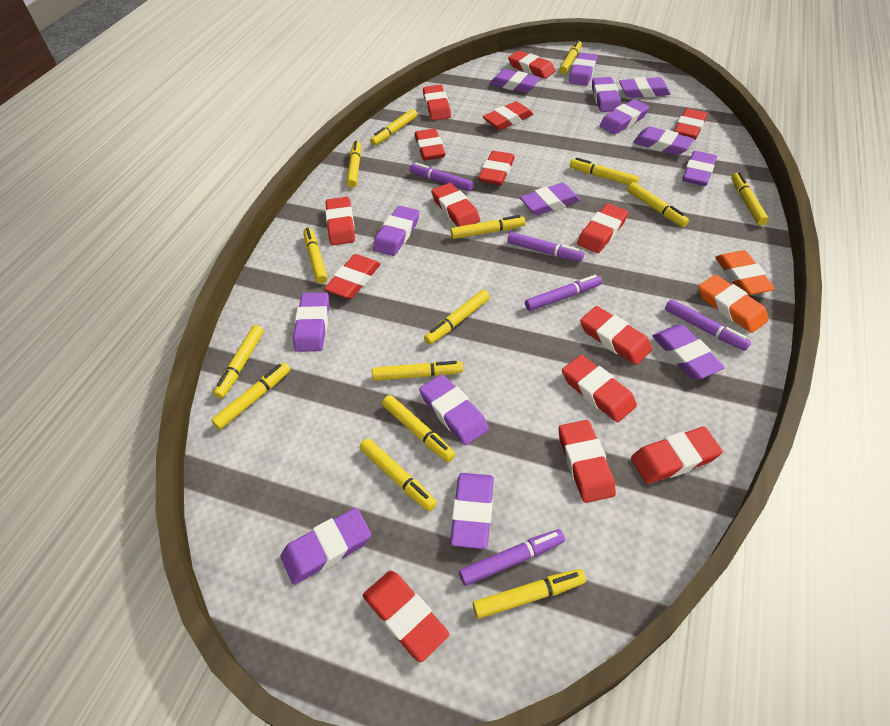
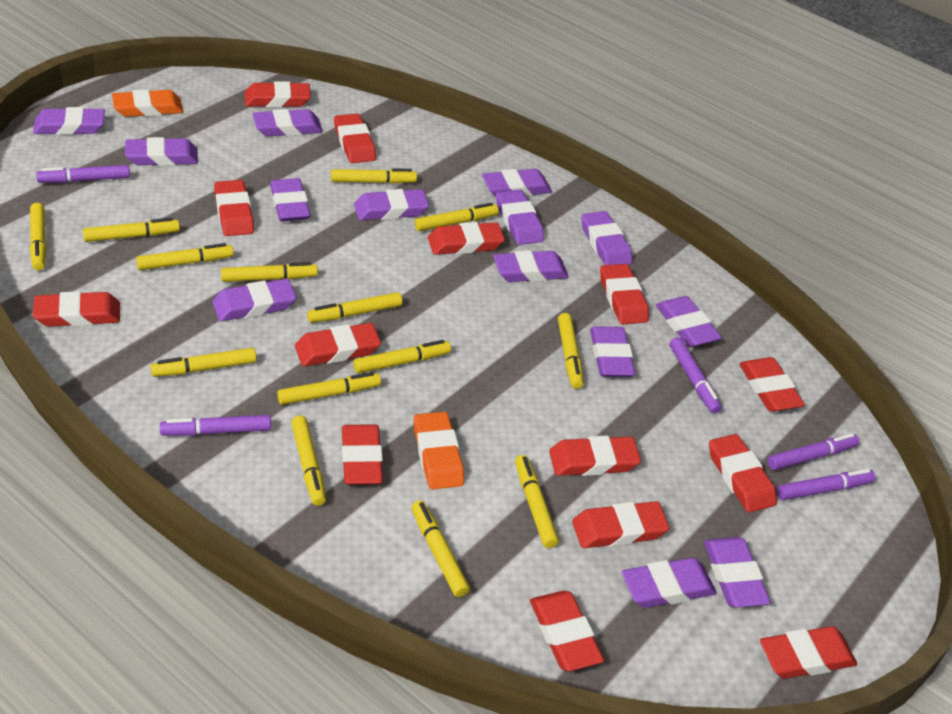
red eraser: [324,254,381,299] [325,197,355,245] [363,571,449,662] [415,128,445,161] [423,85,451,121] [431,183,480,227] [478,151,515,185] [483,101,533,130] [508,51,555,79] [559,420,616,503] [562,355,637,422] [577,203,628,253] [580,306,652,365] [631,427,723,484] [674,108,707,140] = 15 -> [33,291,120,327] [214,180,254,236] [245,81,311,107] [295,323,381,366] [334,113,376,163] [342,424,383,485] [428,222,505,255] [530,591,604,671] [549,436,641,476] [572,501,669,548] [600,264,649,325] [709,434,777,513] [739,357,805,412] [760,626,857,679] = 14
yellow marker: [211,362,290,430] [213,325,264,399] [303,227,327,284] [347,141,361,188] [360,438,437,511] [370,109,417,146] [372,361,463,381] [382,395,456,462] [424,290,490,344] [451,215,525,239] [473,569,586,619] [559,40,582,74] [570,158,639,185] [627,182,689,227] [731,172,769,226] = 15 -> [30,203,47,271] [83,218,180,242] [136,243,234,270] [150,348,256,377] [221,262,318,282] [277,372,381,405] [291,416,326,506] [307,292,402,323] [331,168,417,184] [353,340,451,374] [411,500,470,597] [415,203,499,231] [515,455,559,548] [558,313,584,389] = 14

